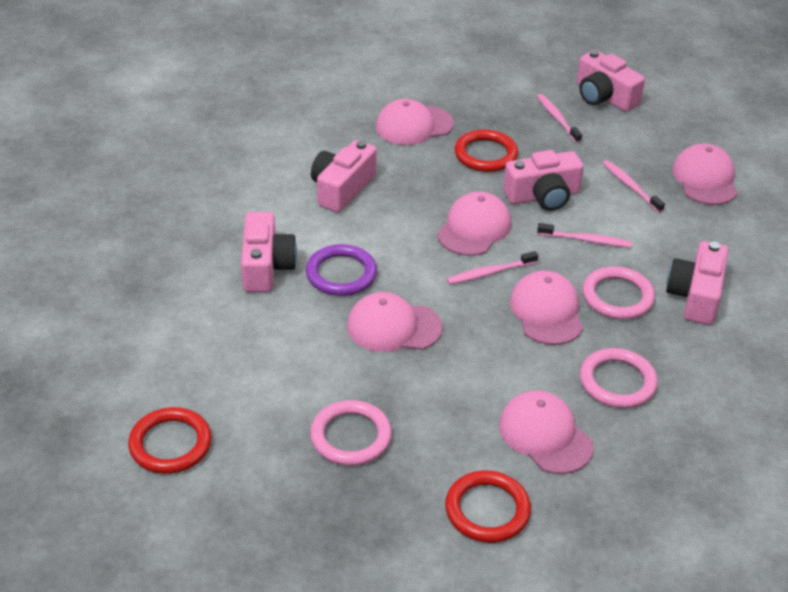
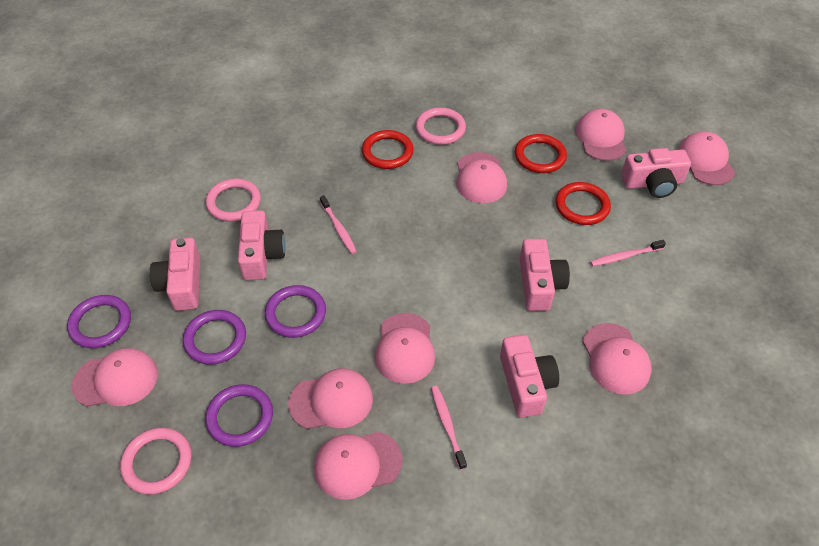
pink cap: [347,292,443,352] [376,99,454,145] [437,192,511,256] [499,390,594,474] [510,271,583,345] [672,144,737,205] = 6 -> [72,348,158,407] [288,368,373,429] [314,432,402,500] [375,313,435,384] [456,152,507,203] [576,109,626,161] [583,323,652,395] [678,131,735,185] = 8
pink toothbrush: [447,251,538,285] [537,94,582,143] [537,223,632,248] [603,160,665,213] = 4 -> [320,195,357,254] [431,386,467,470] [590,240,666,266] = 3
purple ring: [306,244,377,296] = 1 -> [67,295,131,348] [183,310,246,365] [205,384,273,447] [265,285,326,338] = 4

